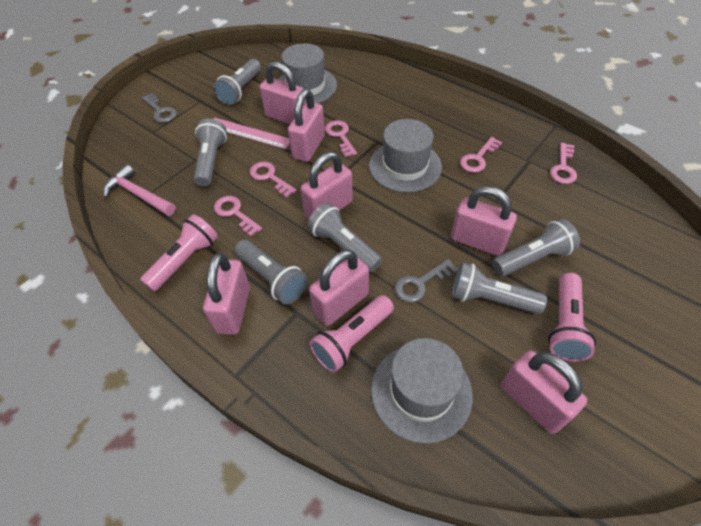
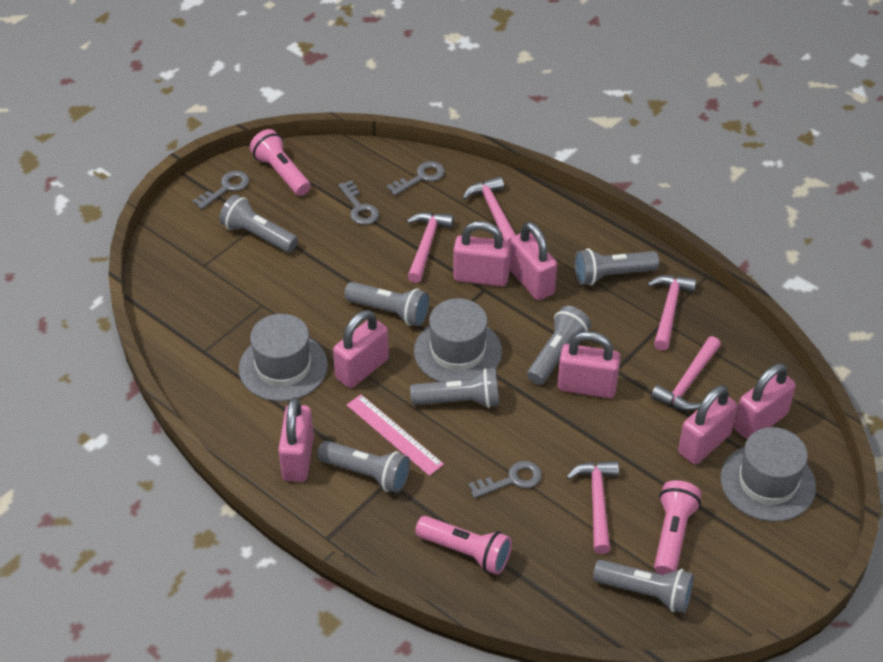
grey flashlight: [194,118,227,187] [213,59,261,105] [234,240,308,304] [307,203,382,272] [452,262,547,314] [492,219,580,276] = 6 -> [219,195,298,252] [318,441,410,493] [344,282,430,326] [410,368,499,408] [527,306,591,385] [575,248,659,285] [593,560,694,613] = 7
grey key: [142,93,177,123] [395,259,458,302] = 2 -> [192,171,249,209] [338,180,379,225] [387,161,445,196] [468,461,542,498] = 4
pink hammer: [103,164,176,216] = 1 -> [407,212,454,283] [463,176,516,242] [566,461,619,554] [647,275,697,350] [651,336,721,411] = 5
pink key: [214,196,262,237] [250,162,297,198] [325,120,357,157] [460,137,502,173] [550,143,577,184] = 5 -> none = 0

